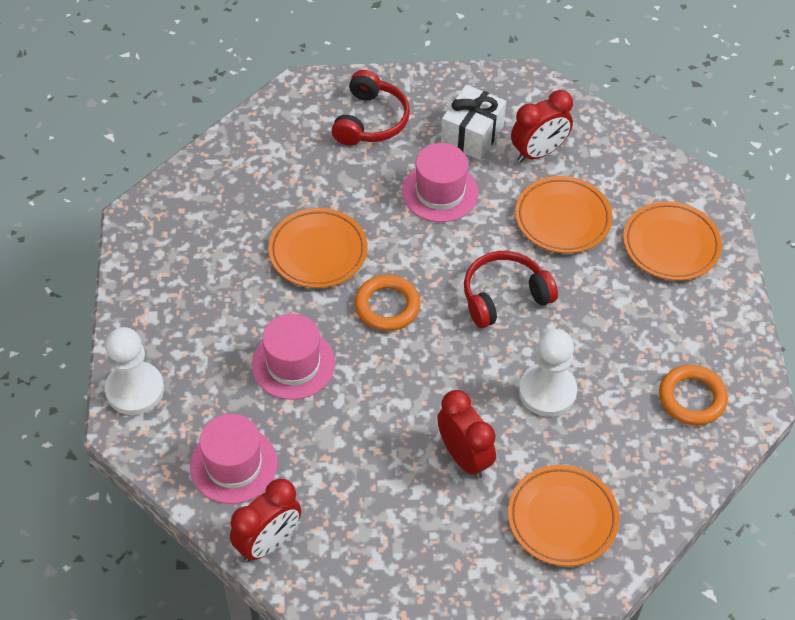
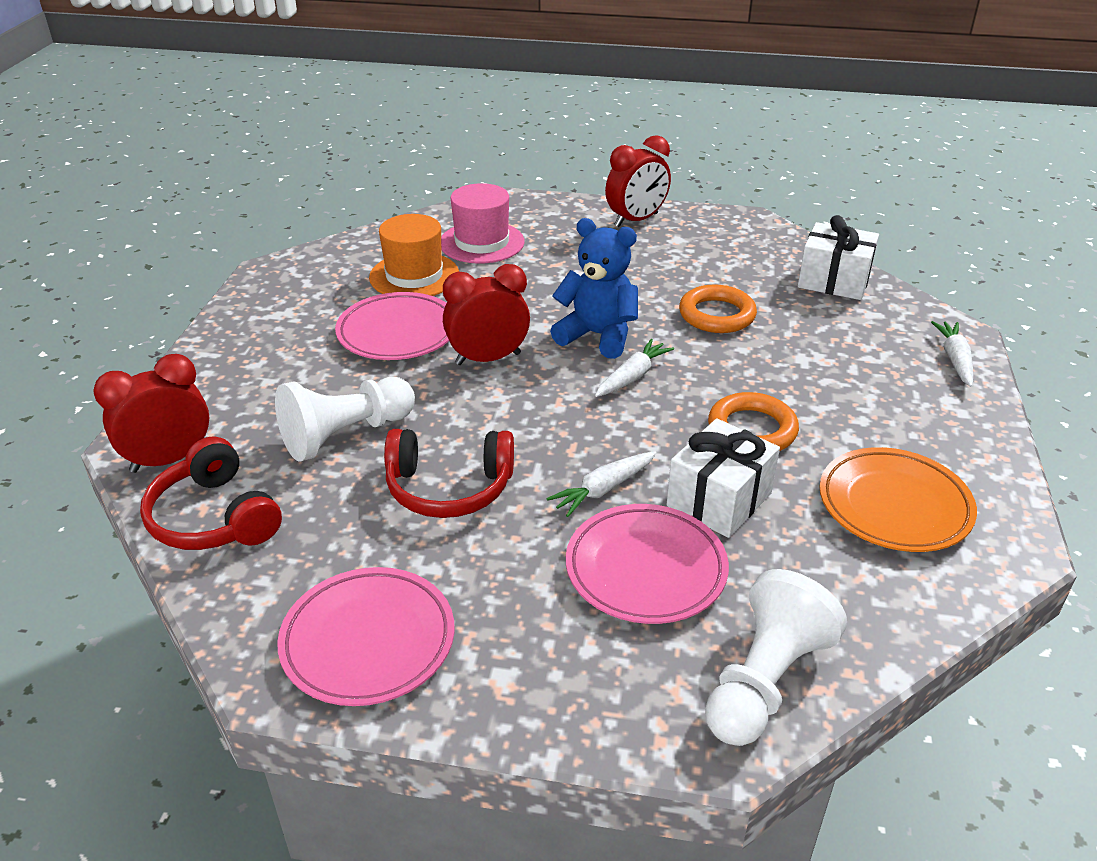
blue teddy bear: none = 0 -> [550,218,638,359] = 1
orange hat: none = 0 -> [369,214,459,296] = 1
orange plate: [268,208,368,288] [508,465,620,566] [515,176,613,253] [623,201,722,281] = 4 -> [819,447,977,552] = 1
pink hat: [190,414,278,504] [252,314,335,400] [402,143,479,222] = 3 -> [441,183,524,264] = 1
pink plate: none = 0 -> [277,567,454,706] [335,292,449,360] [566,504,729,624] = 3
white carrot: none = 0 -> [546,451,656,517] [595,339,674,397] [931,321,973,387] = 3
white gift: [441,85,506,160] = 1 -> [666,418,780,538] [798,215,879,300] = 2

